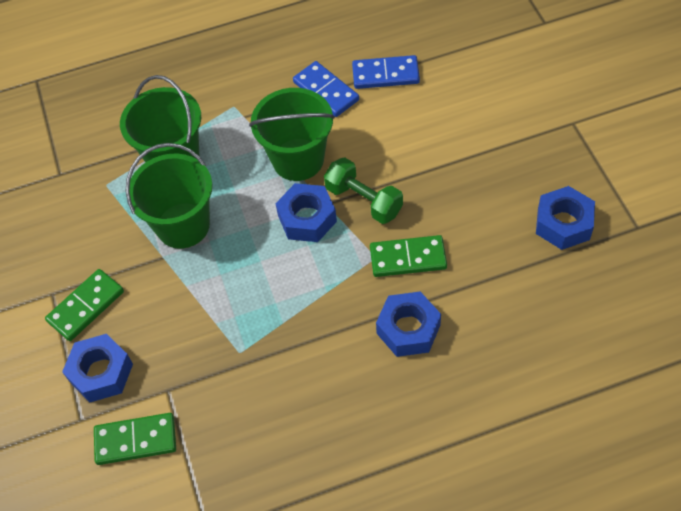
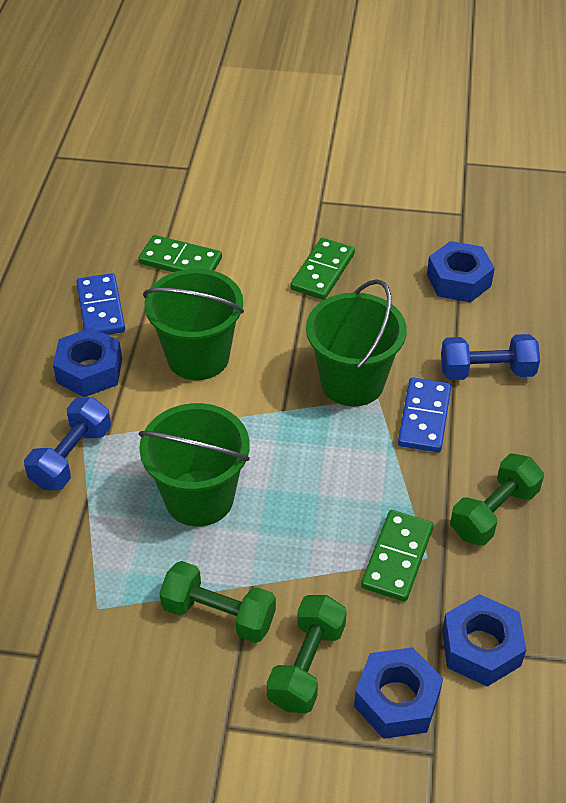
blue dumbbell: none = 0 -> [24,397,111,490] [441,334,540,380] = 2
green dumbbell: [324,157,403,224] = 1 -> [159,561,276,643] [267,595,347,713] [450,454,544,546] = 3

